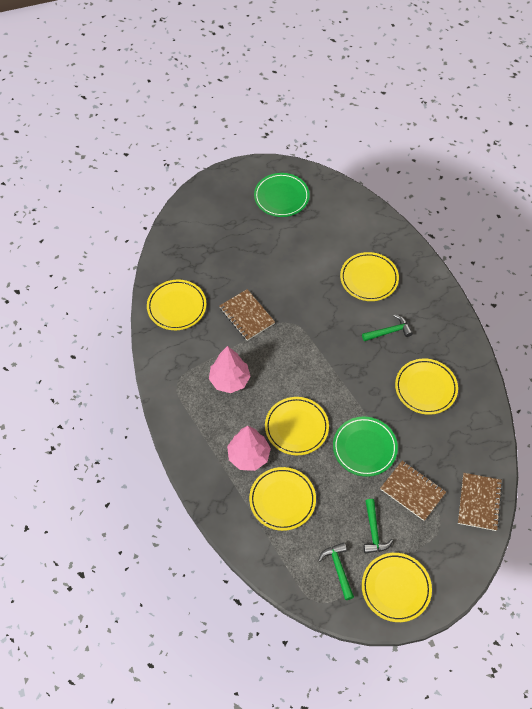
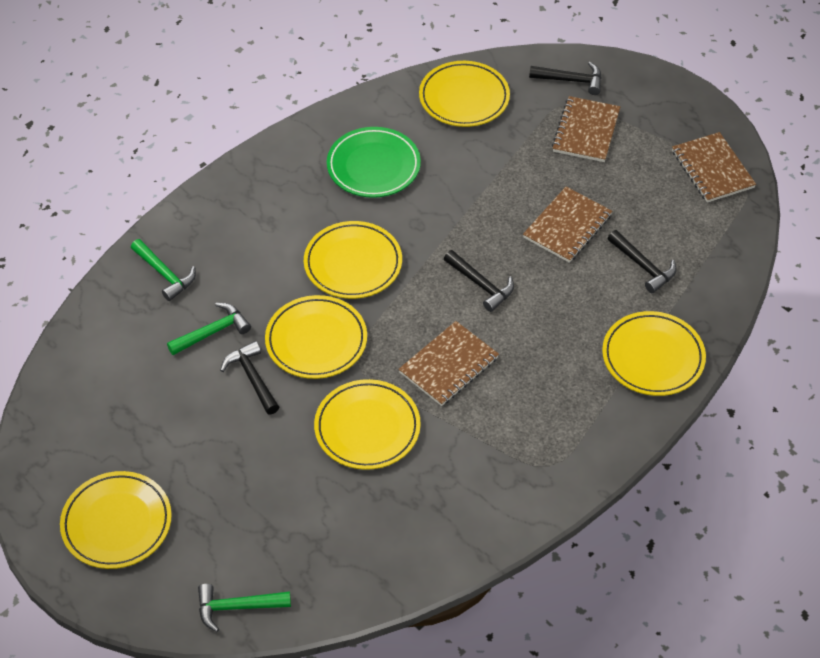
black hammer: none = 0 -> [220,341,279,414] [444,250,514,312] [529,62,602,95] [607,230,677,293] = 4
brown notebook: [220,289,275,341] [381,461,446,521] [458,473,503,531] = 3 -> [399,321,499,406] [523,187,612,263] [552,96,620,162] [672,132,756,203] = 4
green plate: [254,173,310,217] [333,417,398,477] = 2 -> [327,127,421,198] = 1
pink tree: [209,346,251,393] [227,426,271,471] = 2 -> none = 0

